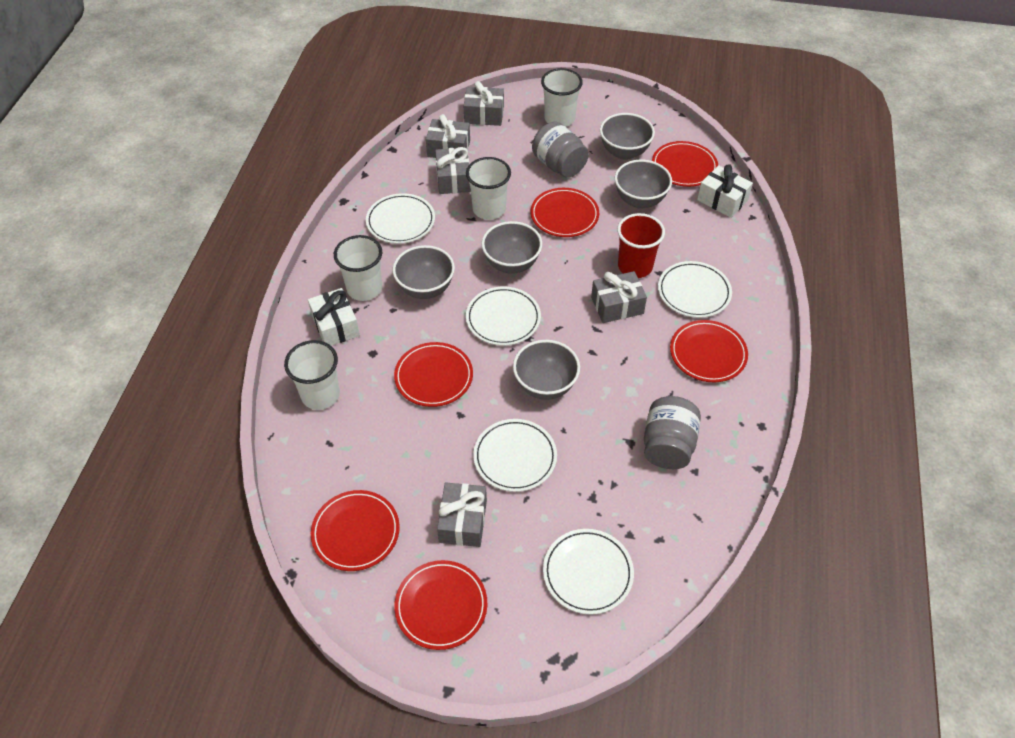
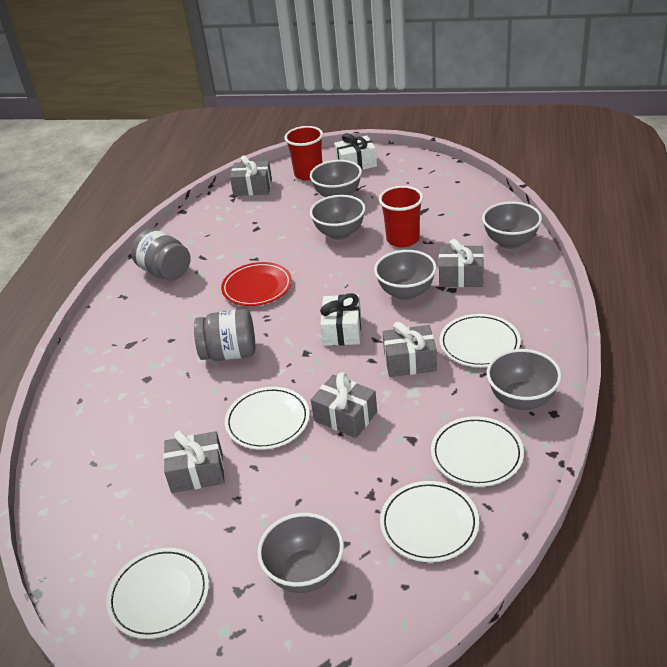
grey bowl: [392,245,455,299] [482,221,542,274] [513,340,580,400] [600,113,655,160] [615,159,672,209] = 5 -> [257,513,344,593] [310,160,362,197] [310,195,366,240] [374,250,436,300] [482,201,542,249] [486,349,562,410] = 6
red cup: [617,213,665,278] = 1 -> [284,126,323,181] [379,186,423,247] = 2
red plate: [311,490,400,571] [394,342,473,407] [394,560,487,650] [531,188,599,237] [652,141,718,187] [670,320,748,382] = 6 -> [221,262,292,306] = 1
white cup: [284,340,340,410] [334,235,382,301] [466,157,511,220] [541,68,583,127] = 4 -> none = 0

